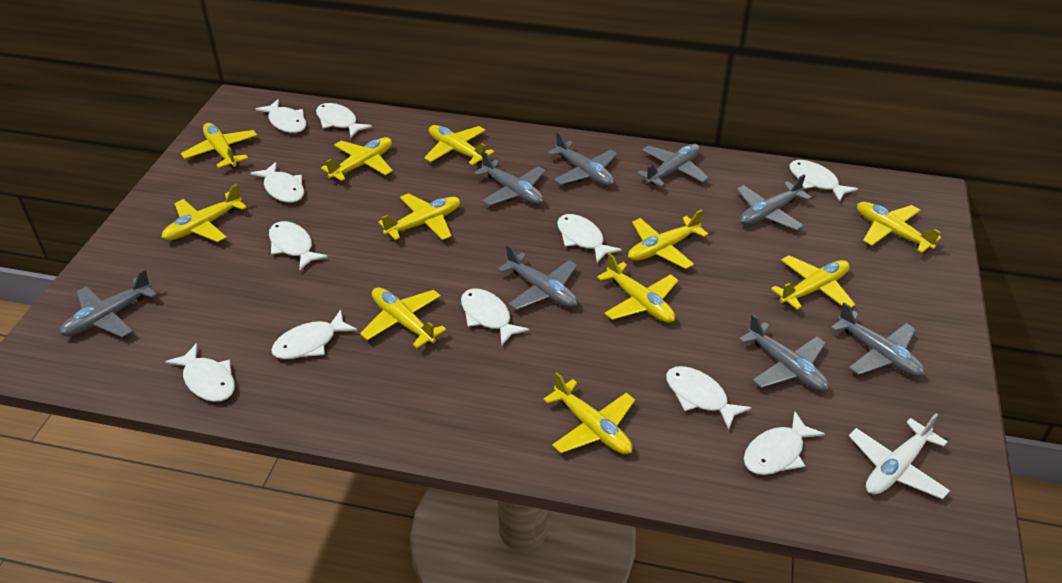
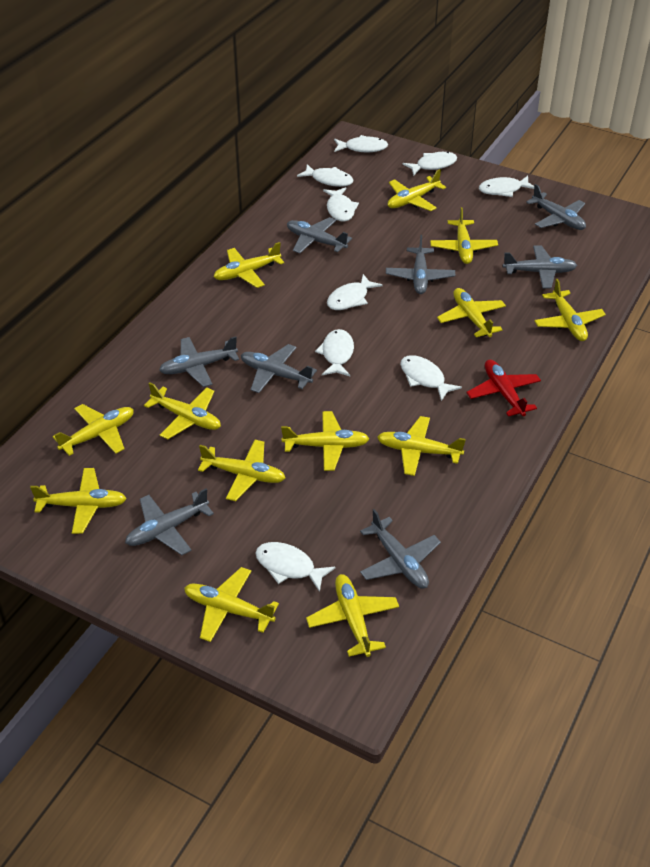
red plane: none = 0 -> [466,360,541,416] = 1
white fish: [165,343,235,402] [250,162,304,203] [255,99,306,133] [269,221,328,271] [271,310,357,359] [316,103,372,138] [461,289,529,345] [557,214,622,263] [666,366,752,430] [744,411,825,475] [789,160,858,202] = 11 -> [255,542,336,592] [297,164,353,187] [315,329,354,376] [323,187,359,222] [327,274,383,310] [334,135,388,152] [400,355,462,401] [402,152,457,176] [479,176,534,197] = 9
white plane: [849,413,950,499] = 1 -> none = 0
yellow plane: [161,184,247,242] [181,123,257,168] [321,137,393,181] [360,287,446,348] [378,193,460,240] [424,125,494,166] [543,372,635,455] [597,253,678,323] [628,209,708,269] [771,255,855,310] [857,202,941,253] = 11 -> [30,468,127,534] [53,404,134,456] [144,382,221,439] [184,567,279,642] [198,440,286,501] [214,242,284,288] [281,411,369,471] [306,574,399,657] [377,416,466,476] [388,169,446,211] [430,207,498,264] [437,288,506,337] [534,279,606,341] = 13

